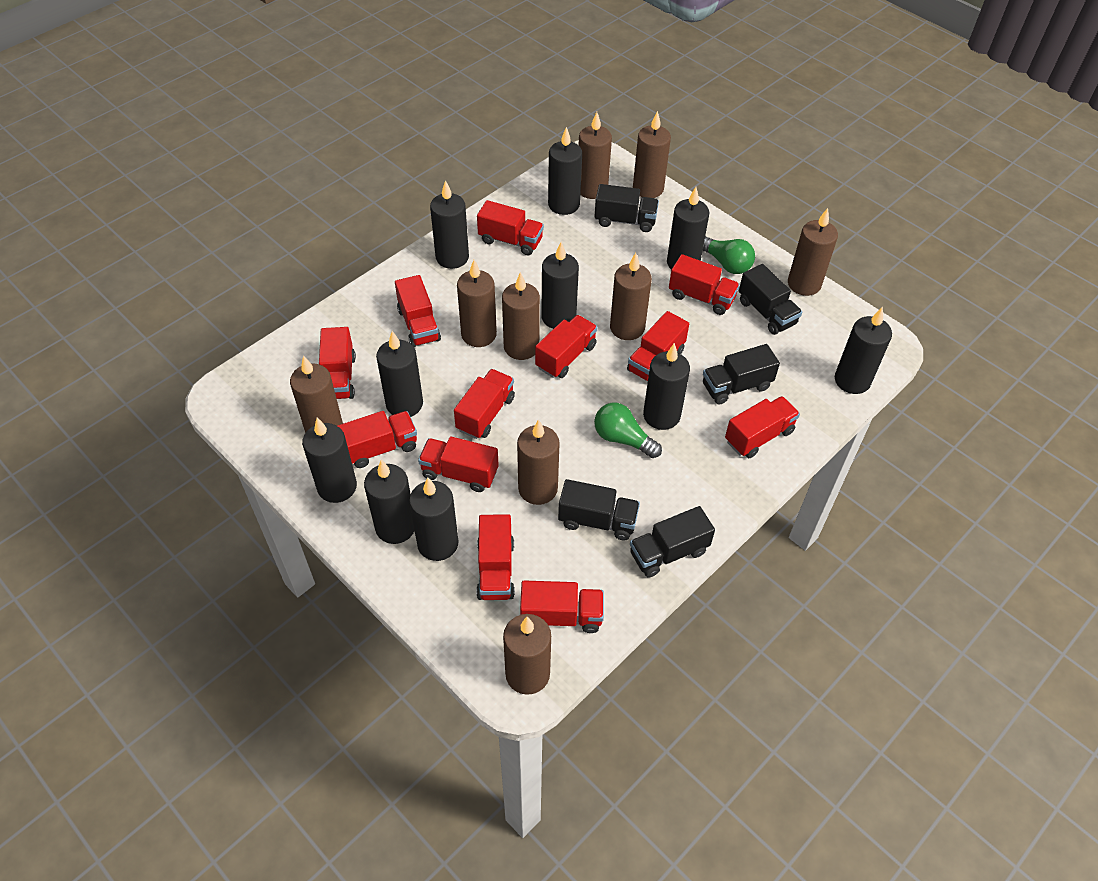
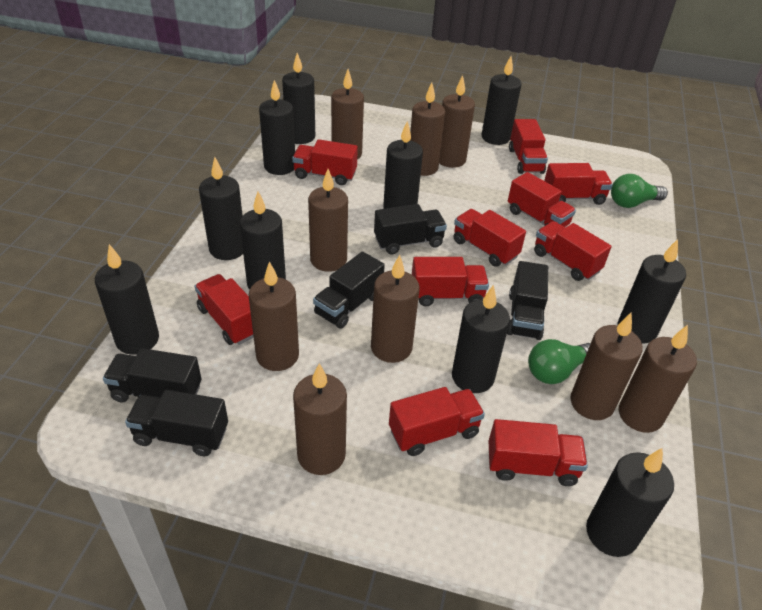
red truck: [319,327,356,399] [337,411,417,468] [395,275,441,347] [418,436,499,492] [454,369,515,439] [476,514,515,600] [477,200,544,255] [520,581,604,633] [535,315,597,378] [627,311,689,381] [669,254,740,315] [725,396,800,458] = 12 -> [195,274,254,345] [292,139,358,185] [389,387,485,456] [412,257,489,306] [454,209,526,267] [488,419,588,486] [508,172,576,227] [509,119,548,174] [534,221,611,281] [544,163,613,205] = 10

